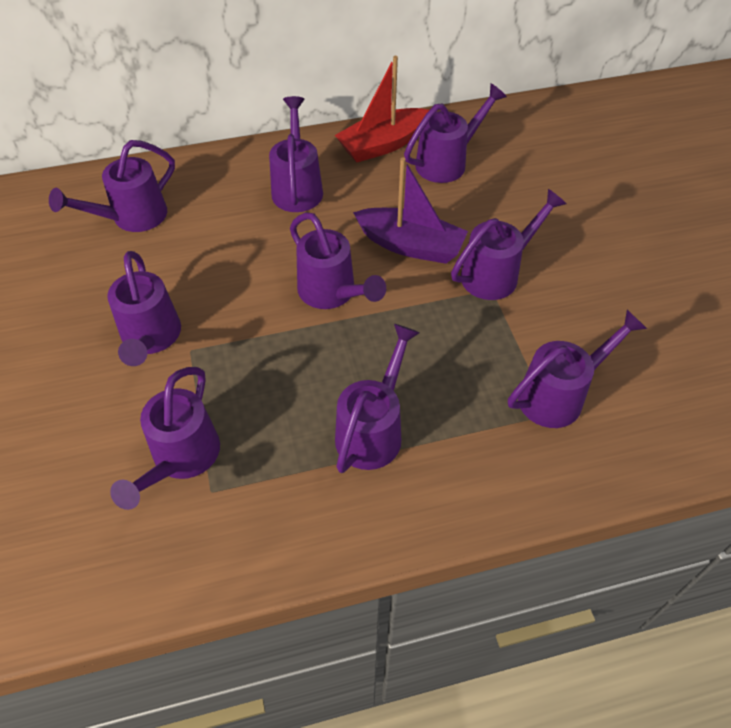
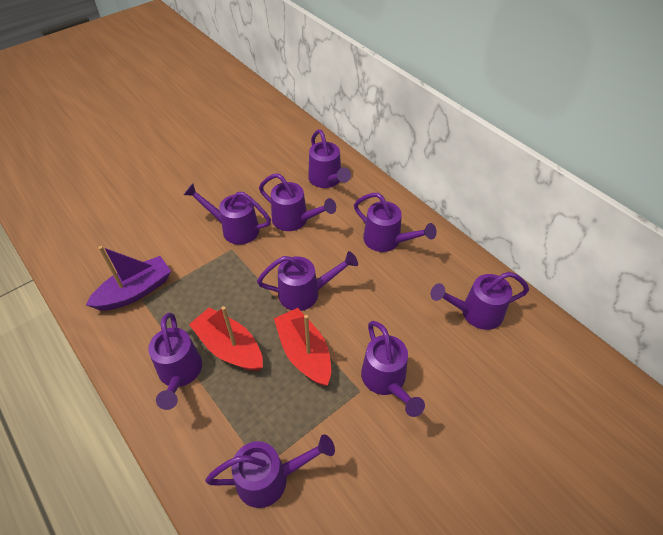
red boat: [335,56,429,162] = 1 -> [189,306,263,371] [274,308,331,386] = 2

